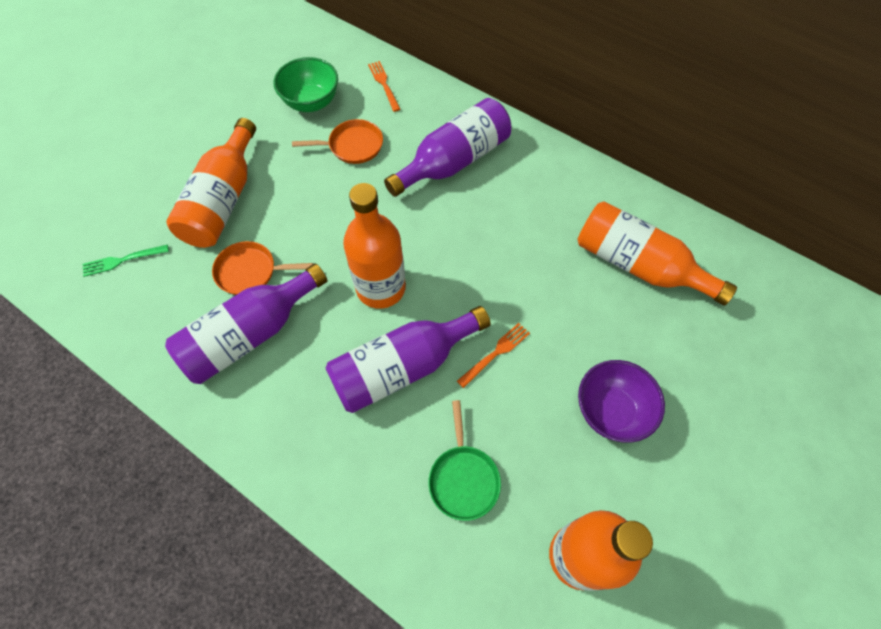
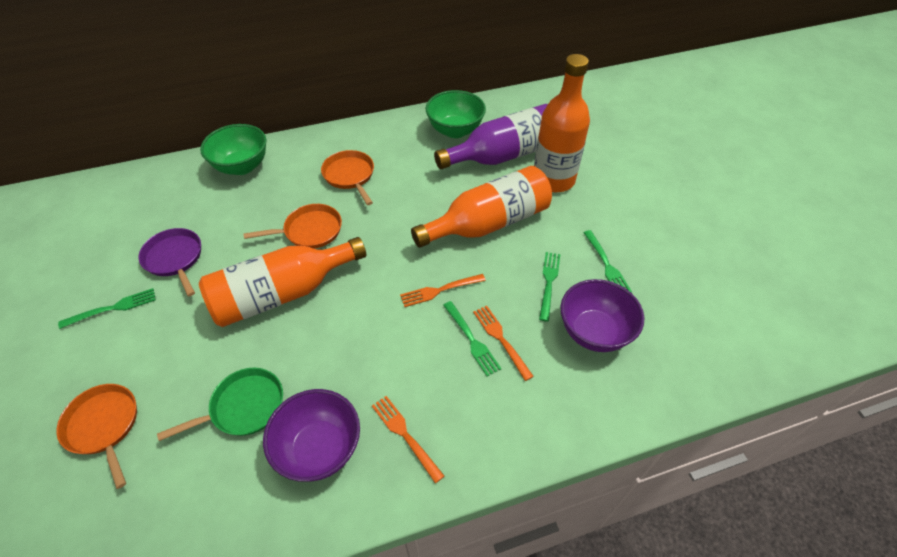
green bowl: [273,57,338,112] = 1 -> [200,124,267,175] [425,90,486,138] = 2
green fork: [83,244,169,277] = 1 -> [58,288,156,329] [443,301,502,376] [539,252,560,322] [583,230,632,293] = 4
orange bottle: [166,118,256,248] [343,183,406,309] [549,510,653,591] [577,201,737,306] = 4 -> [199,237,366,327] [411,166,552,248] [534,54,590,192] = 3
orange fork: [368,61,401,112] [457,323,530,388] = 2 -> [372,396,444,483] [400,274,486,307] [473,306,534,381] = 3
orange pan: [212,241,313,295] [292,119,383,164] = 2 -> [56,384,137,489] [244,204,342,249] [321,150,374,205] = 3
purple bottle: [165,263,328,384] [325,306,491,413] [384,98,511,197] = 3 -> [434,104,548,169] = 1
purple bowl: [578,360,665,443] = 1 -> [263,389,360,482] [560,279,644,352] = 2
purple pan: none = 0 -> [139,228,201,296] = 1

